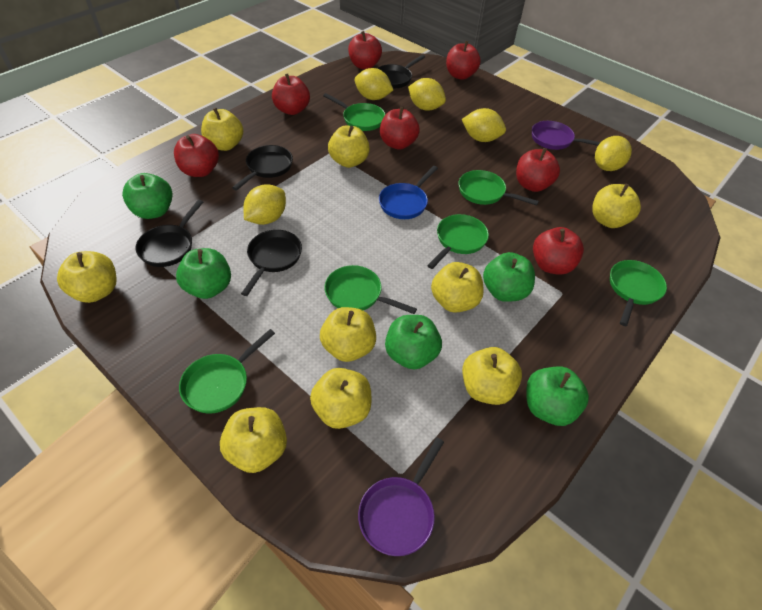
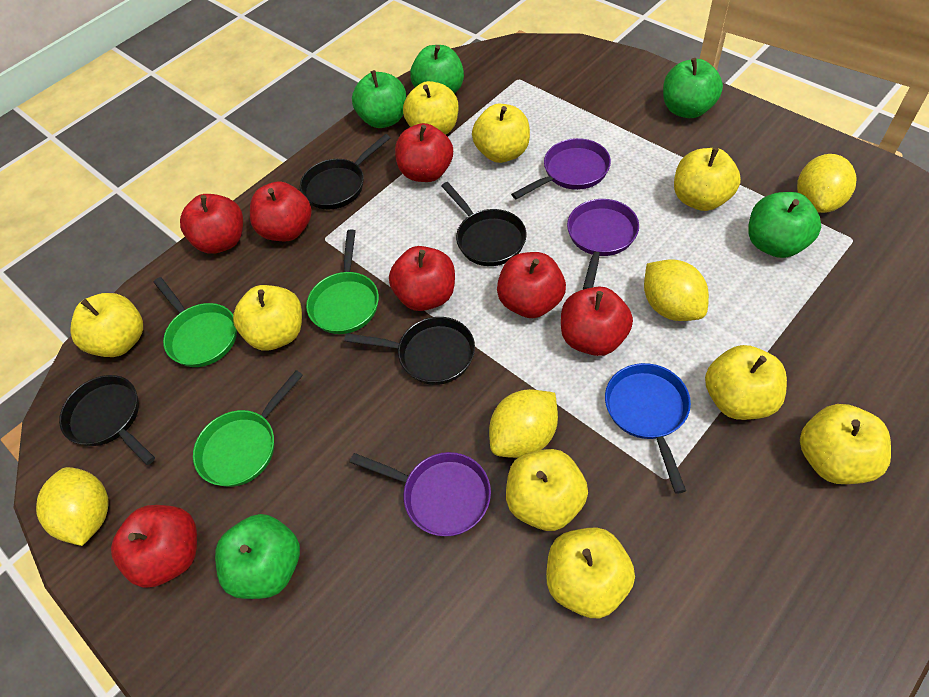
green pan: [179,329,275,414] [323,93,385,131] [324,265,417,314] [427,214,489,269] [459,170,539,206] [610,260,667,326] = 6 -> [154,277,237,367] [193,370,303,487] [306,229,379,334] = 3
purple pan: [358,437,444,556] [532,121,601,150] = 2 -> [350,452,491,536] [511,138,611,199] [567,199,639,289] = 3
yellow lemon: [243,184,286,225] [355,68,393,100] [408,78,446,111] [462,108,506,142] [595,136,632,171] = 5 -> [36,467,109,546] [489,389,558,458] [644,259,709,321] [797,154,856,213] = 4

